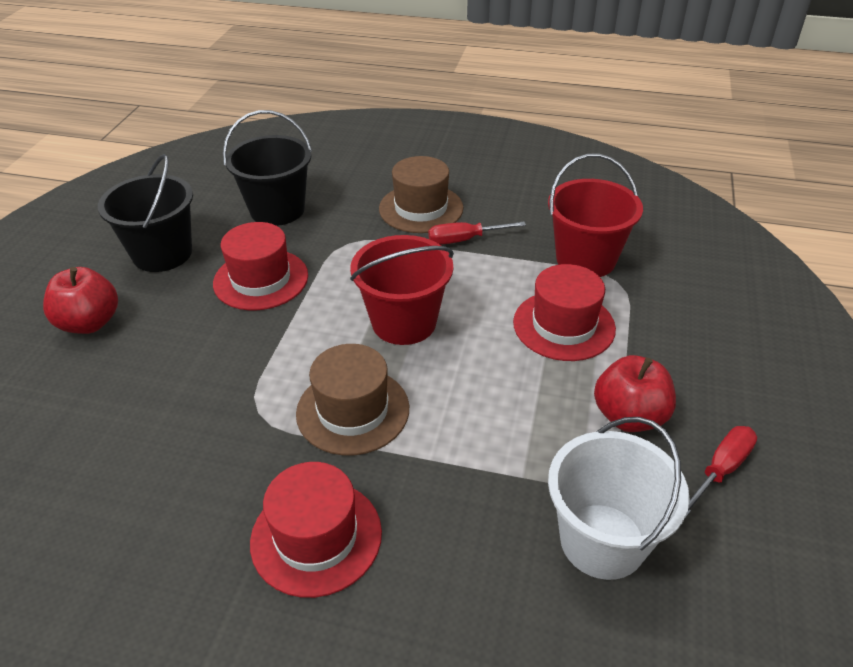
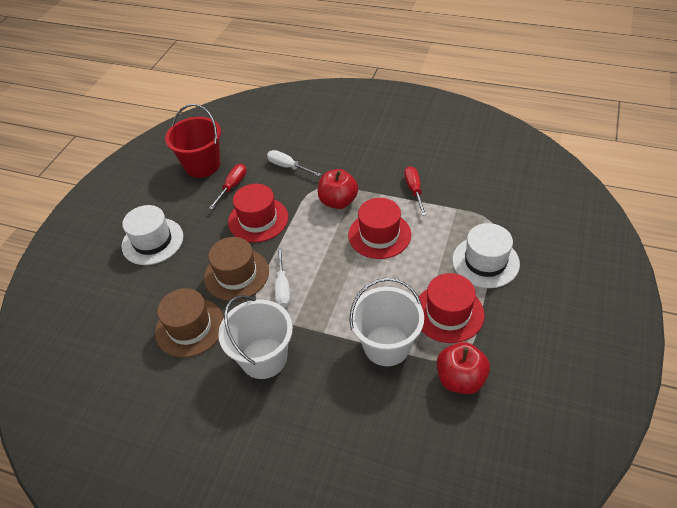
black bucket: [98,154,193,272] [223,110,312,226] = 2 -> none = 0
red bucket: [350,235,454,345] [548,153,643,277] = 2 -> [165,104,221,178] = 1
white bucket: [548,417,690,580] = 1 -> [218,295,293,379] [349,278,424,366] = 2
white hat: none = 0 -> [122,205,183,265] [452,223,520,288] = 2
white screwdriver: none = 0 -> [267,150,321,176] [275,247,290,308] = 2

